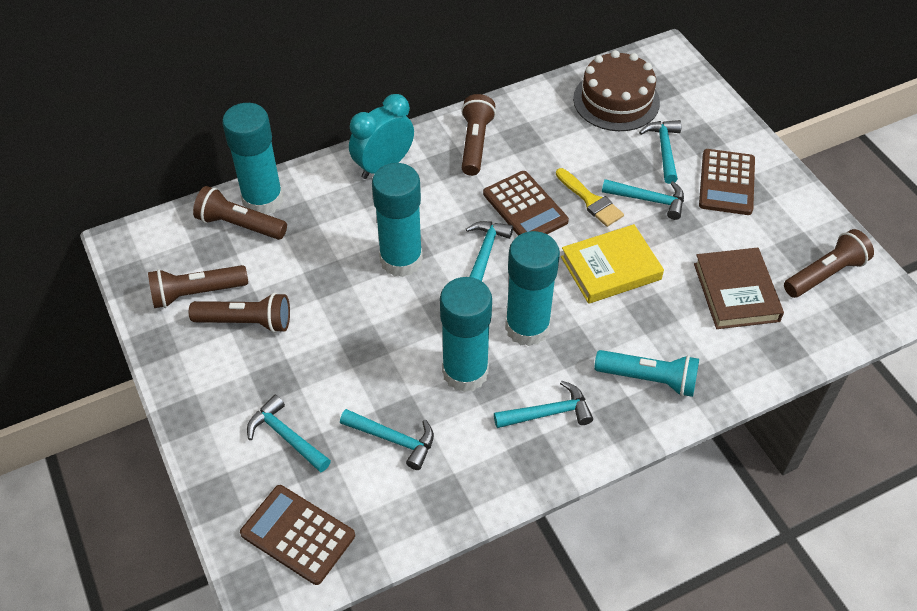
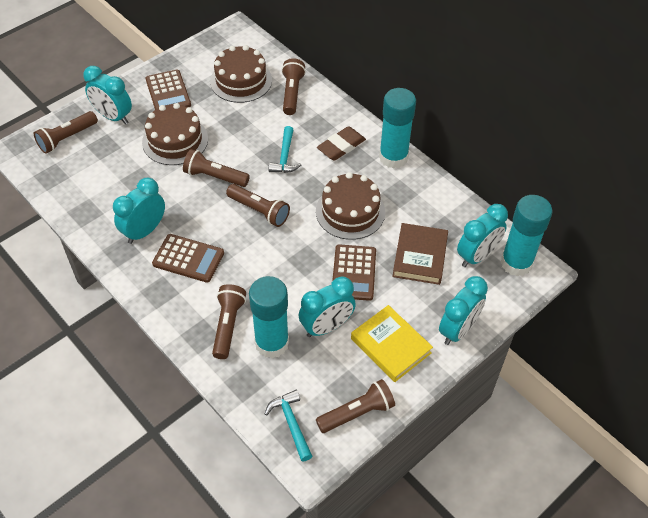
brown cake: [573,50,660,131] = 1 -> [142,103,208,165] [210,45,272,103] [316,172,385,240] = 3
brown eraser: none = 0 -> [317,126,366,161] = 1
brown flashlight: [148,265,248,308] [189,293,290,333] [193,186,287,240] [461,94,496,176] [784,229,874,298] = 5 -> [34,111,98,154] [183,149,250,187] [212,284,246,359] [226,184,290,227] [281,58,306,115] [316,379,395,433] = 6
turquoise clock: [349,94,414,179] = 1 -> [83,66,132,124] [113,178,165,244] [299,276,356,337] [439,276,488,345] [457,204,508,267] = 5
turquoise flashlight: [594,350,699,397] = 1 -> none = 0
turquoise glue stick: [222,103,283,215] [372,163,423,277] [440,277,492,392] [505,231,560,347] = 4 -> [249,276,289,358] [379,88,416,169] [501,195,553,276] = 3
turquoise hammer: [247,395,331,472] [340,409,434,470] [466,221,513,281] [494,381,593,428] [602,179,684,220] [639,120,682,184] = 6 -> [265,390,312,462] [269,126,301,173] = 2
yellow brush: [556,168,624,227] = 1 -> none = 0

